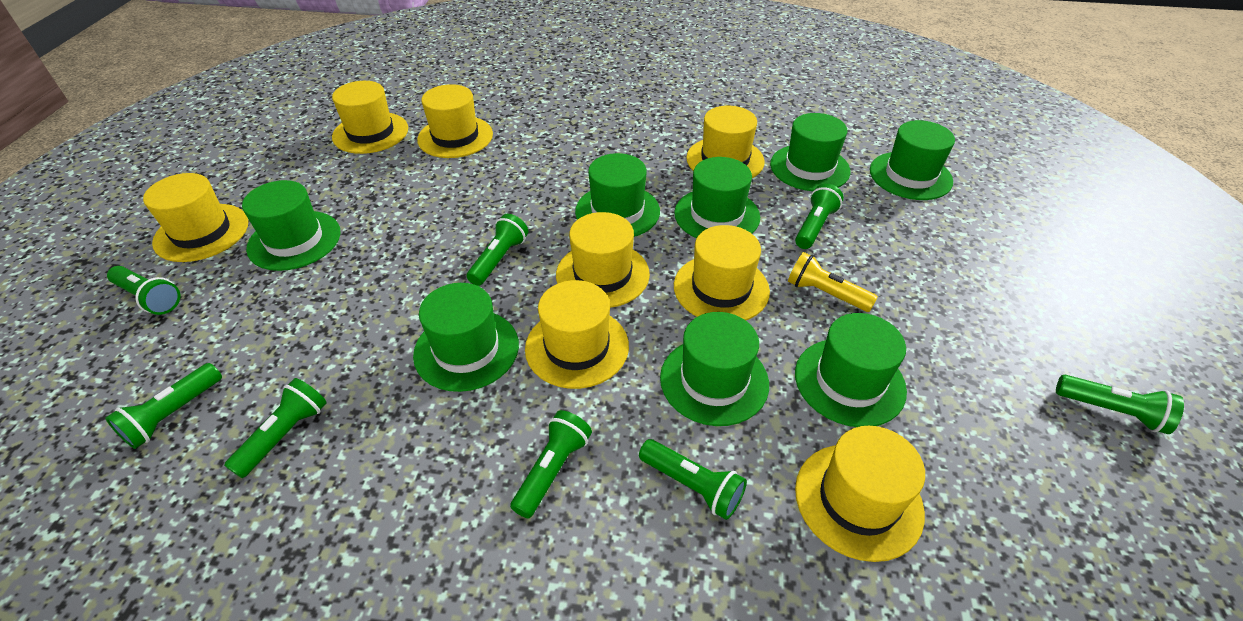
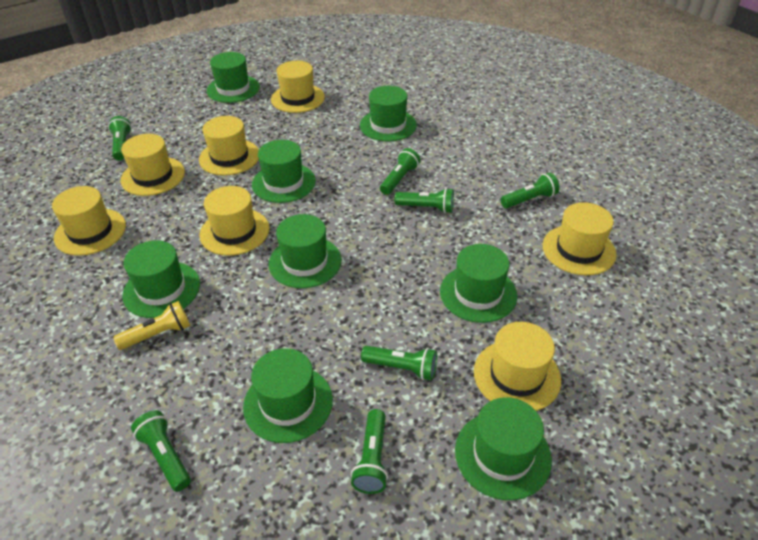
green flashlight: [105,363,222,449] [107,266,180,315] [224,378,327,478] [467,214,528,286] [510,410,592,518] [639,439,747,520] [795,184,844,249] [1056,375,1184,434] = 8 -> [108,116,132,161] [131,410,191,492] [351,409,388,494] [361,346,437,381] [380,148,421,195] [395,188,454,213] [501,172,559,208] = 7
yellow hat: [143,173,248,262] [332,81,408,154] [417,84,493,158] [525,280,629,389] [556,212,650,308] [674,225,770,320] [686,106,765,178] [795,426,925,562] = 8 -> [52,186,126,256] [120,134,185,196] [199,116,259,175] [200,186,269,256] [271,61,325,113] [474,322,561,411] [543,202,617,275] = 7

